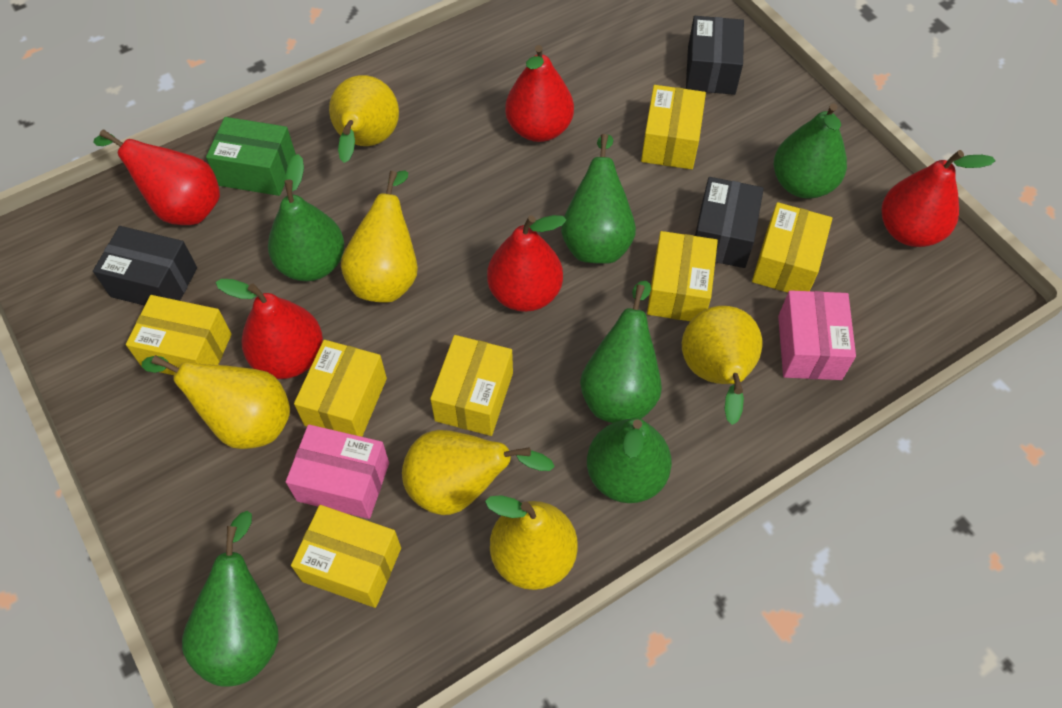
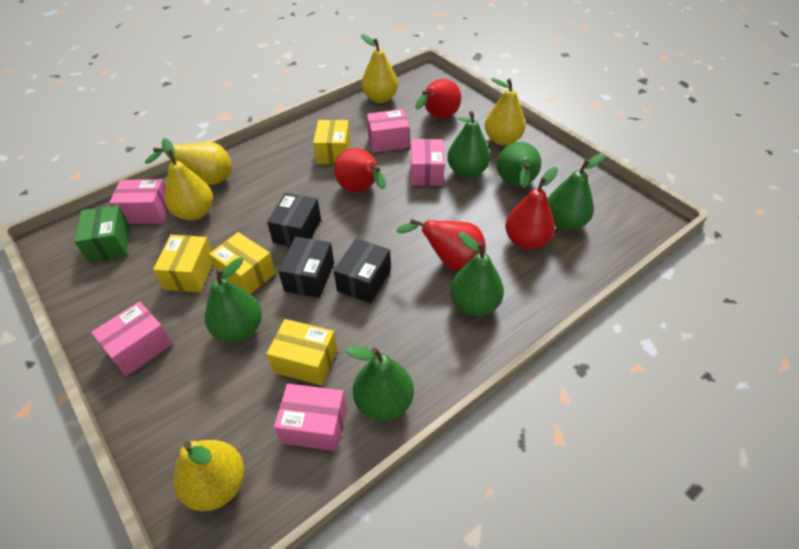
pink box: [286,425,389,519] [778,290,856,380] = 2 -> [91,301,173,376] [109,179,168,224] [274,384,347,451] [367,109,409,152] [411,139,445,186] = 5
red pear: [93,129,220,225] [215,279,323,379] [487,215,566,312] [505,45,574,142] [882,150,996,247] = 5 -> [334,148,386,193] [396,219,486,271] [415,79,461,119] [505,167,558,250] = 4
yellow box: [126,295,232,375] [291,505,401,608] [294,340,387,437] [430,335,513,436] [641,85,706,169] [647,231,718,321] [752,202,832,292] = 7 -> [153,235,213,293] [209,232,276,294] [266,319,337,386] [313,120,351,164] = 4
yellow pear: [142,355,290,449] [329,75,399,163] [341,171,418,303] [402,430,555,515] [485,495,578,590] [682,306,762,425] = 6 -> [145,142,232,185] [162,138,213,220] [173,440,244,511] [361,34,398,103] [485,78,526,146] = 5

